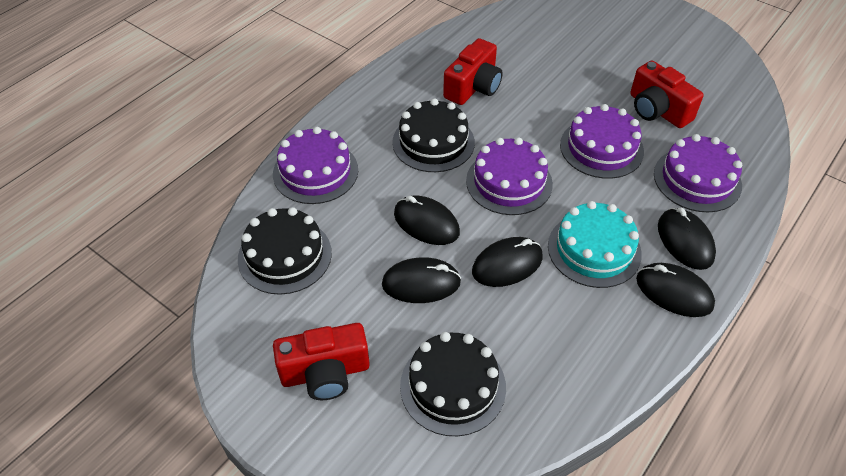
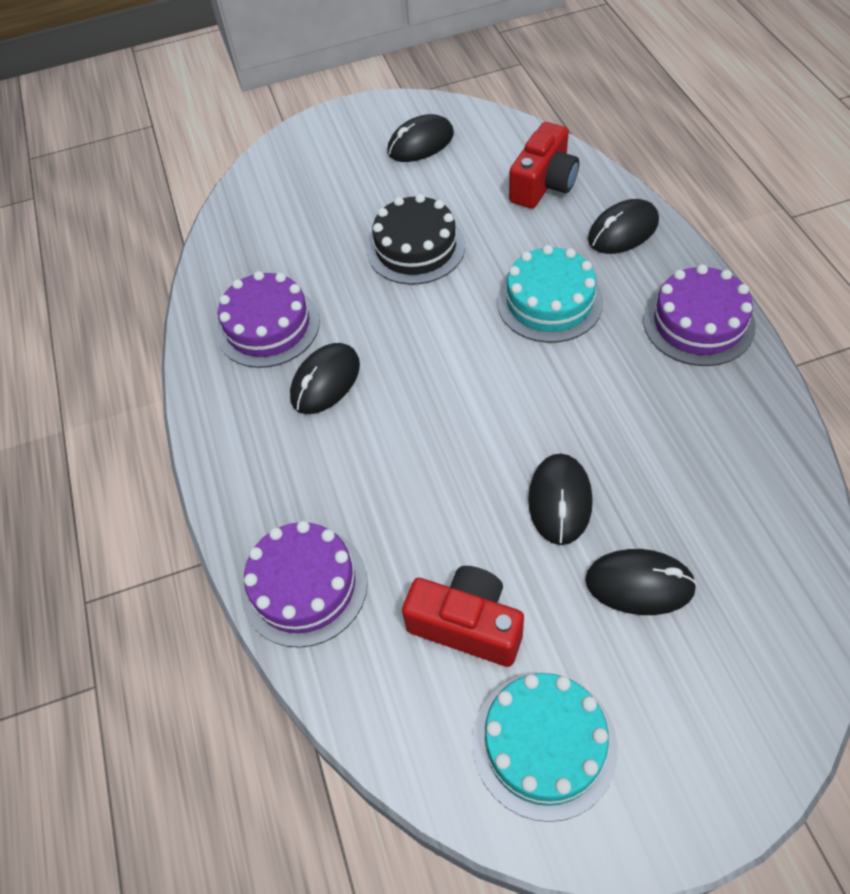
black cake: [238,207,332,295] [392,98,475,172] [400,332,506,436] = 3 -> [367,194,465,285] = 1
purple cake: [273,127,358,204] [466,137,553,215] [560,104,644,179] [654,134,742,212] = 4 -> [216,271,320,368] [241,521,368,648] [643,264,756,366] = 3
red camera: [273,323,370,400] [443,38,503,105] [630,60,704,128] = 3 -> [402,566,524,667] [509,122,579,209] = 2
turquoise cake: [548,201,642,288] = 1 -> [472,673,618,822] [497,245,603,343] = 2

